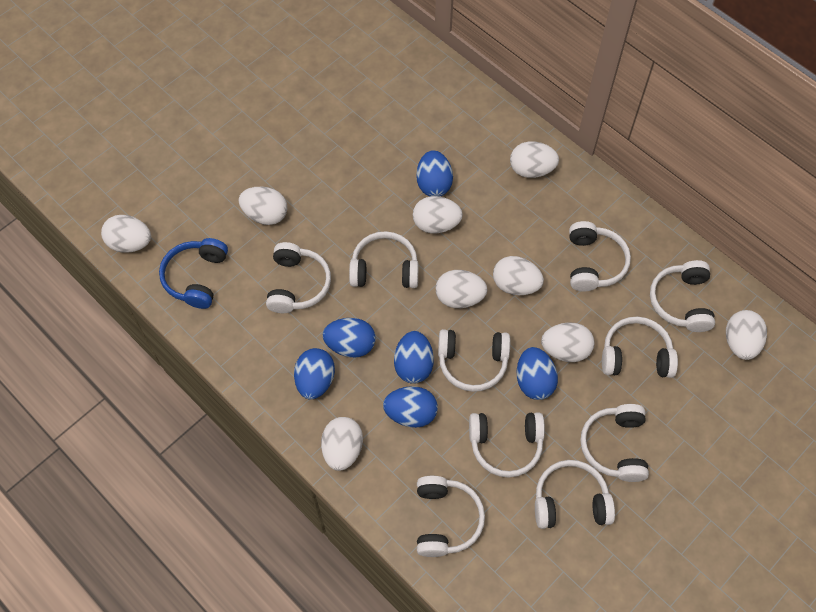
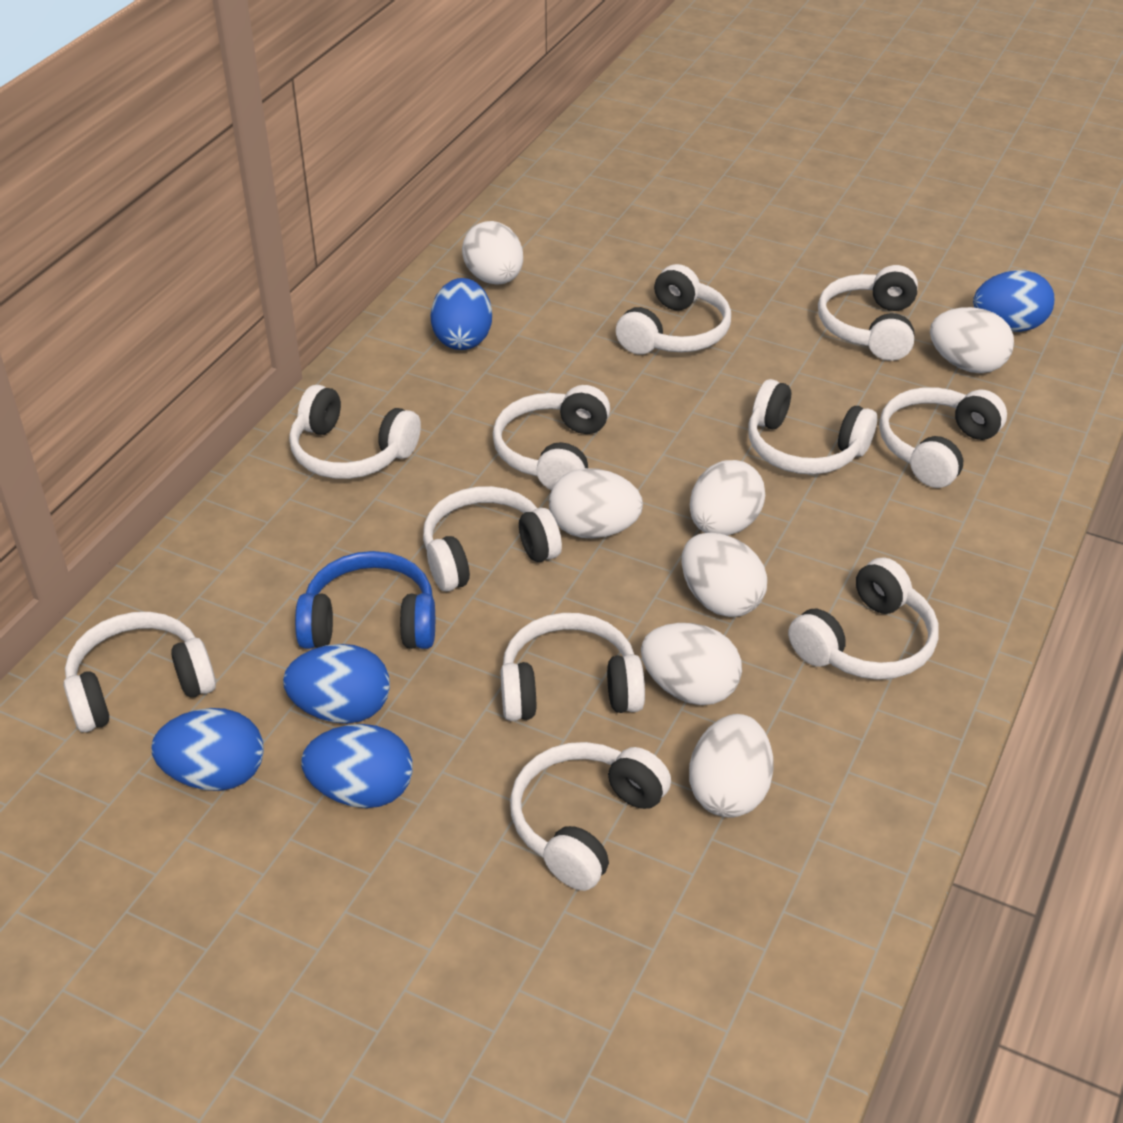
blue egg: [294,348,335,400] [323,318,375,358] [383,386,438,428] [394,331,434,384] [416,150,453,197] [517,347,558,400] = 6 -> [151,708,264,791] [283,644,390,724] [301,724,413,808] [431,278,492,350] [973,270,1054,332] = 5
white egg: [101,215,151,253] [238,187,287,225] [321,417,363,471] [413,196,463,233] [436,270,488,308] [493,256,544,295] [510,141,559,178] [541,322,595,362] [726,310,767,360] = 9 -> [462,221,523,285] [549,468,643,539] [641,623,742,705] [682,532,767,617] [689,714,773,817] [690,460,765,536] [930,307,1014,373] = 7
white headphones: [266,242,331,313] [349,231,419,288] [417,476,485,557] [438,329,510,392] [469,412,545,478] [535,460,615,529] [569,221,631,291] [580,404,649,482] [602,317,678,378] [650,260,715,332] = 10 -> [63,612,216,732] [289,385,421,479] [423,486,562,592] [493,385,610,490] [500,613,645,721] [510,742,671,891] [616,264,731,355] [748,379,877,474] [788,558,939,680] [818,265,918,361] [879,387,1007,488] = 11

